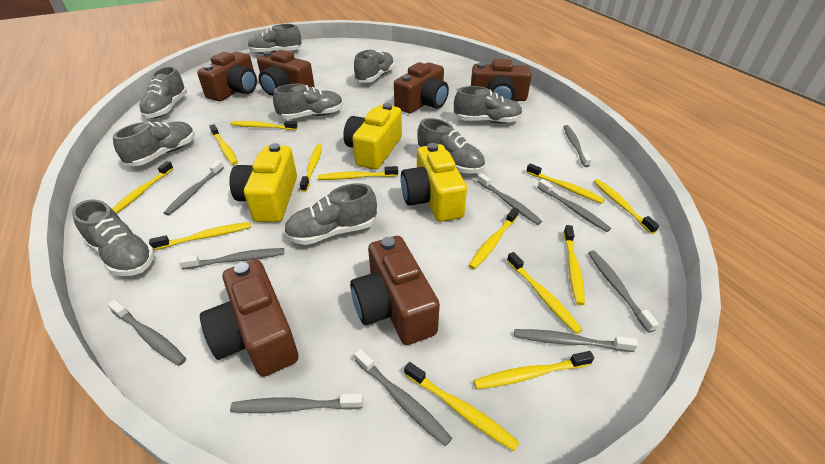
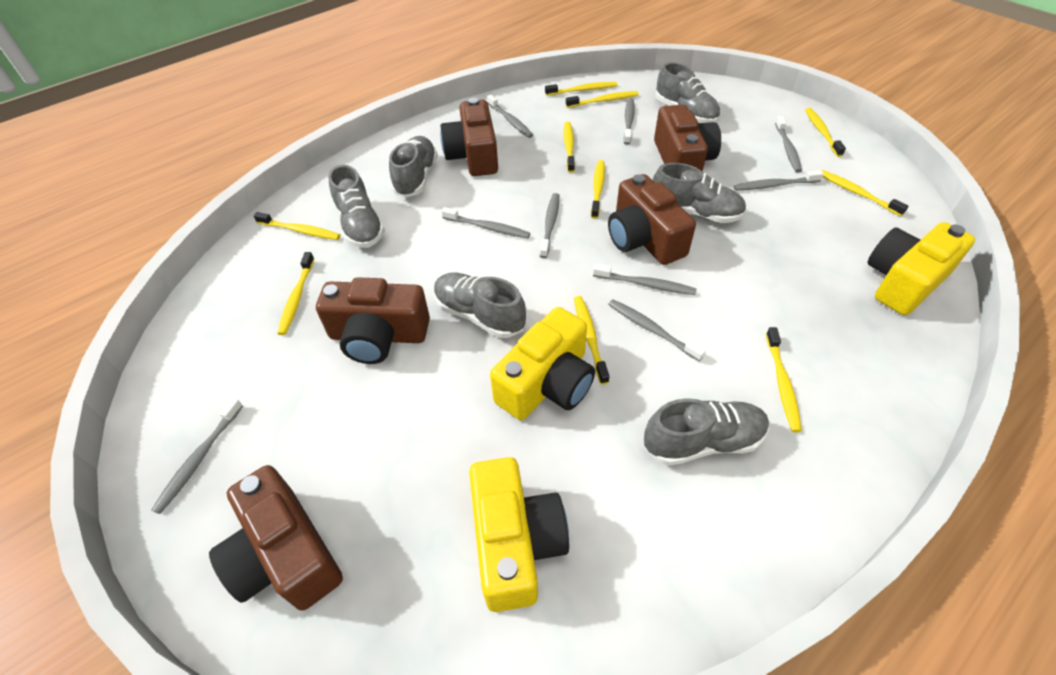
brown camera: [197,52,257,101] [200,260,298,377] [257,50,314,96] [350,236,440,345] [394,62,449,114] [471,59,532,101] = 6 -> [209,465,343,611] [316,277,430,364] [440,98,498,176] [608,174,696,265] [654,105,721,171] = 5
grey shoe: [72,199,155,276] [113,121,195,166] [139,66,187,118] [248,24,302,54] [273,84,343,119] [284,183,377,245] [354,49,395,83] [417,118,485,174] [454,86,523,124] = 9 -> [328,165,385,248] [389,136,438,198] [434,273,526,338] [644,398,769,466] [652,163,746,223] [655,62,720,123] = 6
grey toothbrush: [108,300,186,366] [164,160,224,215] [179,248,284,269] [230,393,363,413] [354,349,452,446] [477,173,542,225] [514,329,638,352] [538,179,611,232] [563,125,591,167] [588,250,659,333] = 10 -> [151,398,243,514] [441,207,530,238] [487,95,533,138] [540,193,559,258] [593,264,697,295] [608,299,706,361] [624,98,635,145] [733,170,824,190] [775,116,802,172] = 9
yellow toothbrush: [112,161,174,214] [149,222,251,250] [210,124,238,165] [230,121,298,130] [300,144,322,192] [318,166,398,180] [404,362,520,451] [468,208,519,269] [474,351,594,389] [507,252,582,334] [526,163,605,204] [564,225,585,305] [594,179,659,234] = 13 -> [253,212,340,240] [277,252,314,335] [545,82,618,96] [564,122,575,173] [566,91,639,108] [574,296,610,384] [591,160,605,219] [766,327,802,432] [805,108,846,157] [821,170,909,216] = 10

